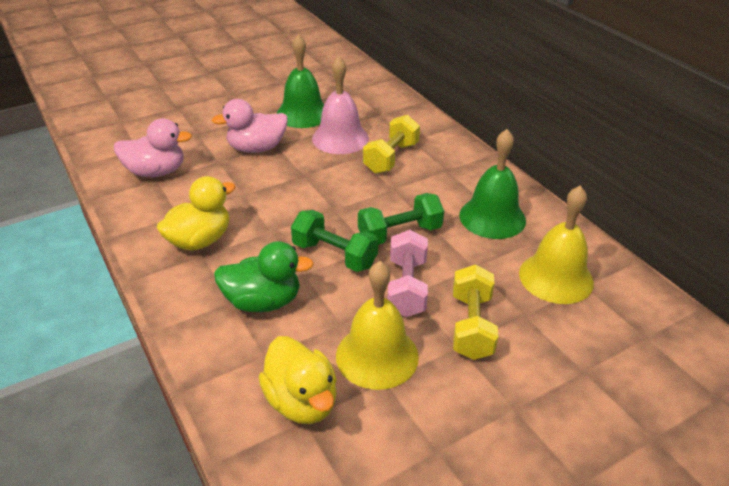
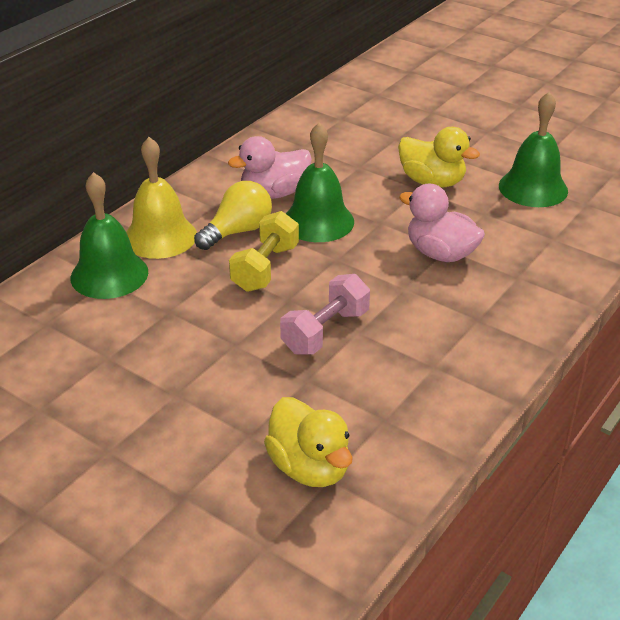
green bell: [276,34,324,128] [459,129,526,239] = 2 -> [71,172,148,299] [286,123,354,242] [499,92,568,207] = 3
green duck: [214,241,314,312] = 1 -> none = 0
green dumbbell: [291,210,378,272] [358,193,444,245] = 2 -> none = 0
pink bell: [312,57,369,154] = 1 -> none = 0
yellow bell: [336,261,419,390] [519,185,594,304] = 2 -> [126,137,197,259] = 1
yellow dumbbell: [363,115,420,174] [453,264,498,360] = 2 -> [229,211,299,292] = 1
yellow light bulb: none = 0 -> [194,181,272,250] = 1

